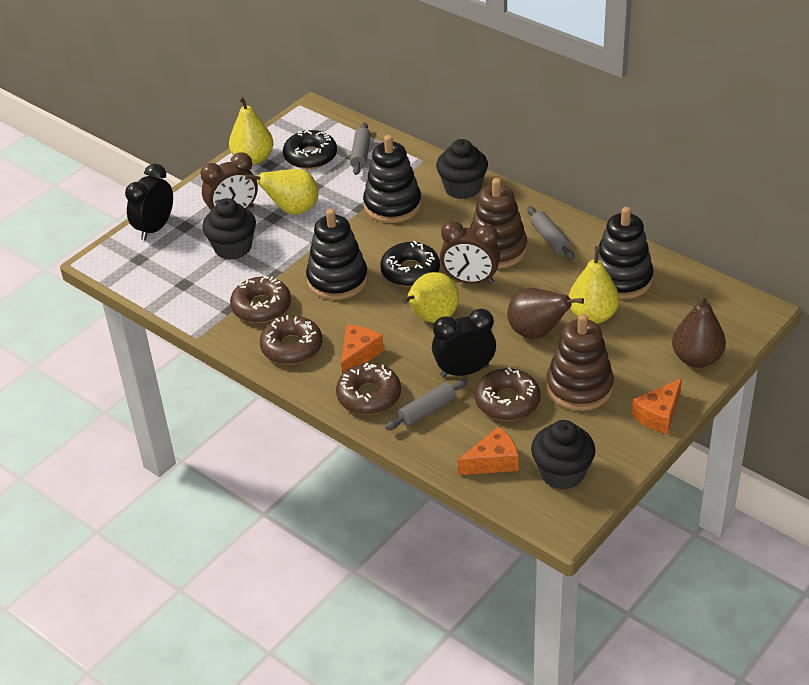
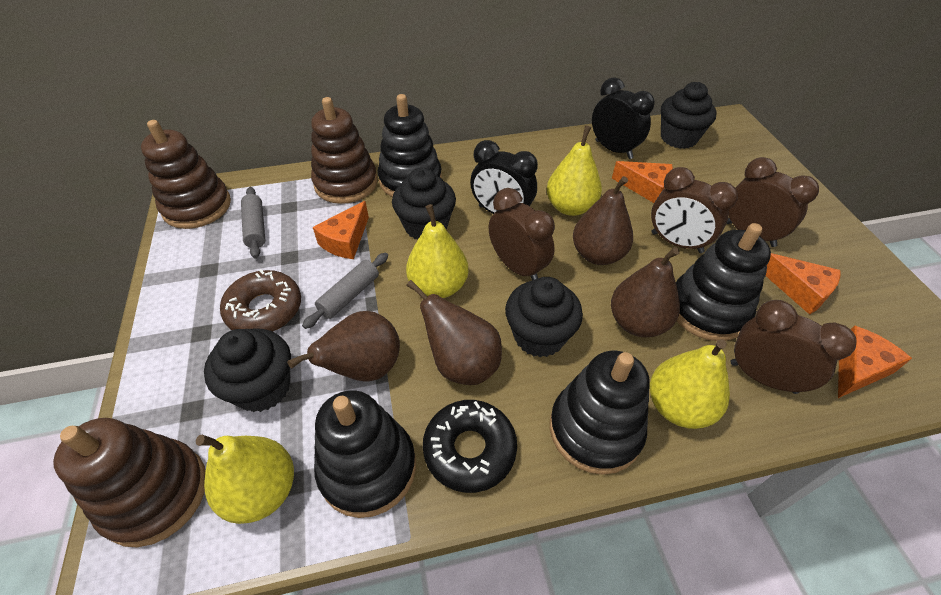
black cupcake: [202,198,256,260] [436,139,488,199] [531,420,596,490] = 3 -> [204,328,291,412] [392,167,456,240] [505,277,583,357] [661,82,717,149] = 4
black donut: [283,130,337,169] [380,241,440,287] = 2 -> [423,400,517,493] = 1
black stacking toy: [306,209,368,300] [363,135,421,223] [598,207,654,299] = 3 -> [314,390,416,518] [378,94,442,197] [550,351,650,475] [676,223,771,341] = 4
brown clock: [200,152,258,210] [440,221,501,284] = 2 -> [488,188,555,280] [651,167,738,253] [727,157,819,247] [731,300,856,394] = 4
brown donut: [230,277,291,323] [260,315,322,364] [336,363,401,415] [475,367,540,420] = 4 -> [220,269,301,332] = 1
brown pear: [507,288,584,339] [672,293,726,368] = 2 -> [287,311,400,382] [406,280,502,385] [573,176,633,265] [611,247,680,337] = 4
brown stacking toy: [470,178,527,269] [546,314,614,411] = 2 -> [53,418,206,547] [141,120,231,229] [311,97,377,204] = 3
grey rolling pin: [350,122,371,175] [385,379,468,430] [527,206,575,260] = 3 -> [241,187,265,258] [302,253,388,329] = 2
orange cheese: [341,325,384,374] [458,427,519,475] [632,378,682,434] = 3 -> [313,201,369,259] [612,161,673,203] [766,253,840,315] [838,326,912,398] = 4

